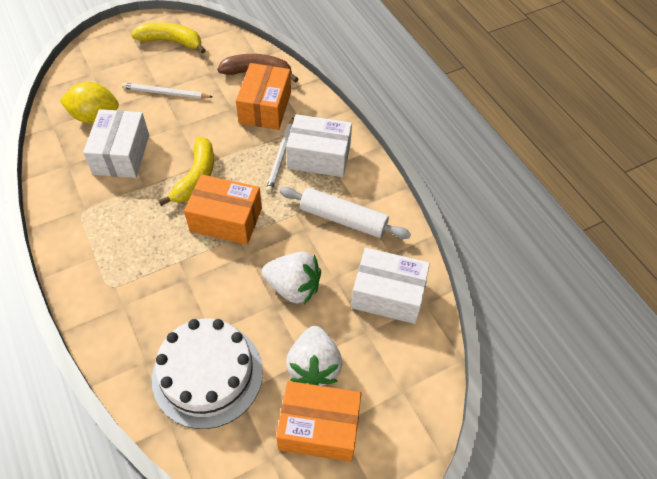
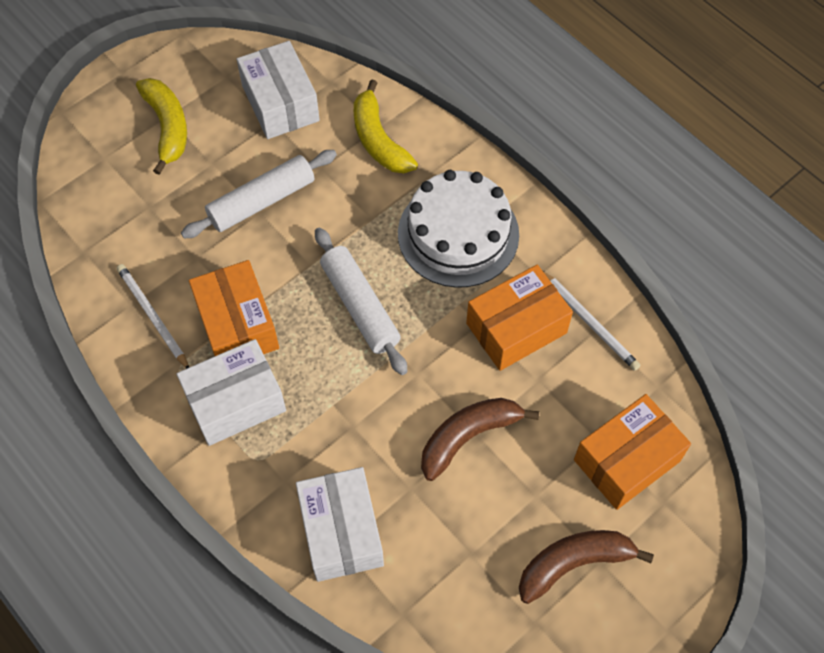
brown banana: [217,54,298,83] = 1 -> [421,398,539,481] [519,530,654,604] = 2
white rolling pin: [280,187,411,239] = 1 -> [181,150,337,238] [315,228,407,375] = 2
white strawberry: [262,252,321,304] [286,326,342,386] = 2 -> none = 0
yellow lemon: [60,82,119,124] = 1 -> none = 0

